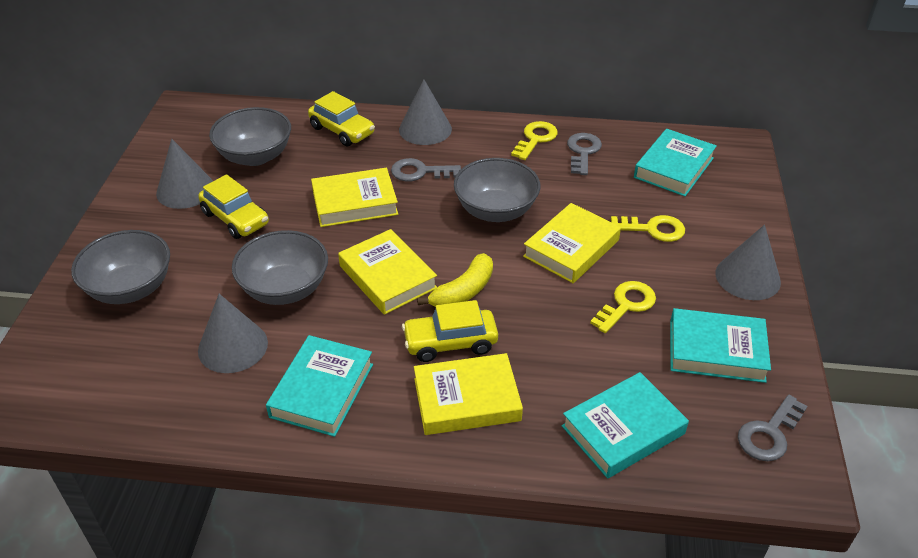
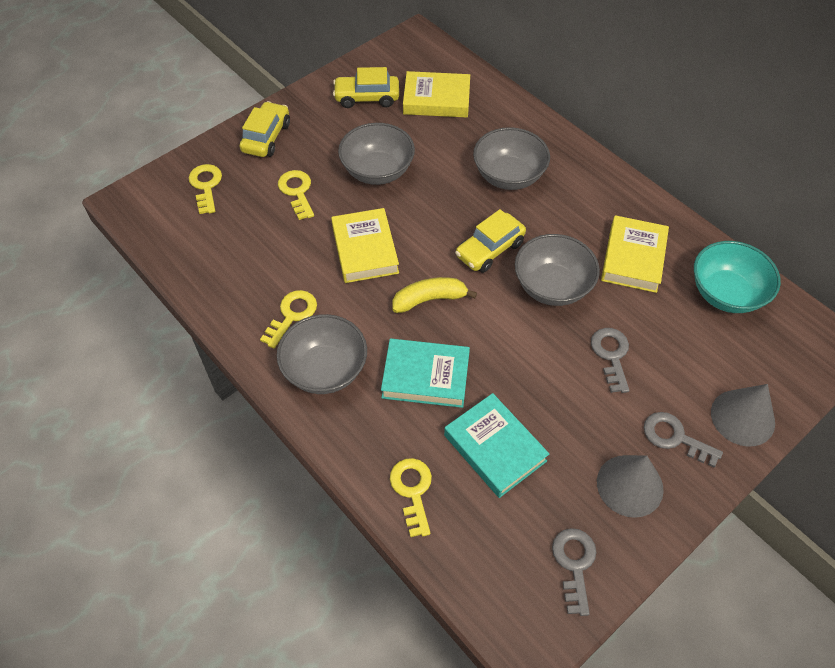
grey cone: [156,139,213,209] [198,294,268,373] [399,79,452,145] [715,225,781,300] = 4 -> [597,455,664,518] [711,384,775,447] = 2
turquoise book: [266,335,373,437] [562,372,689,479] [634,129,717,196] [670,308,771,383] = 4 -> [381,339,470,408] [444,393,549,498] = 2
turquoise bowl: none = 0 -> [694,241,781,313] = 1
yellow book: [311,168,398,227] [338,229,437,315] [414,353,523,435] [523,203,621,283] = 4 -> [331,208,399,283] [403,71,470,118] [601,215,669,293] = 3
yellow key: [511,121,558,160] [590,281,656,333] [611,215,685,242] = 3 -> [189,164,222,214] [260,290,317,349] [278,170,314,220] [390,458,432,537] = 4

